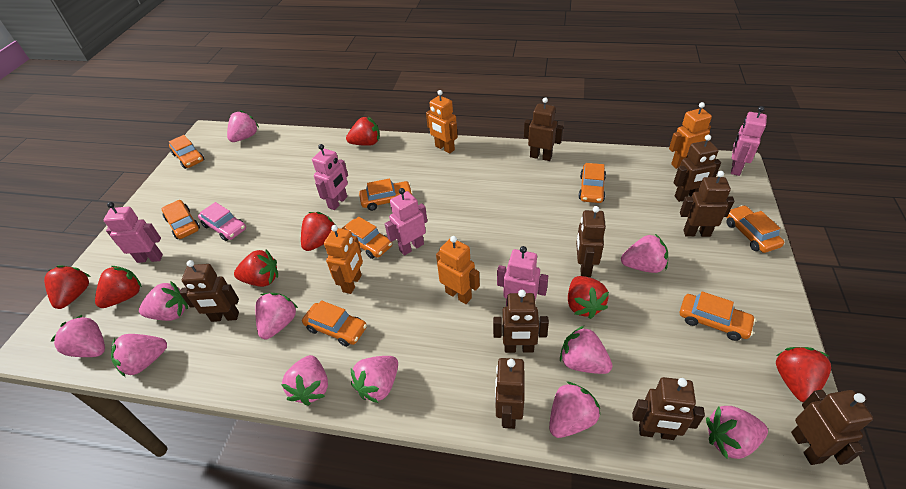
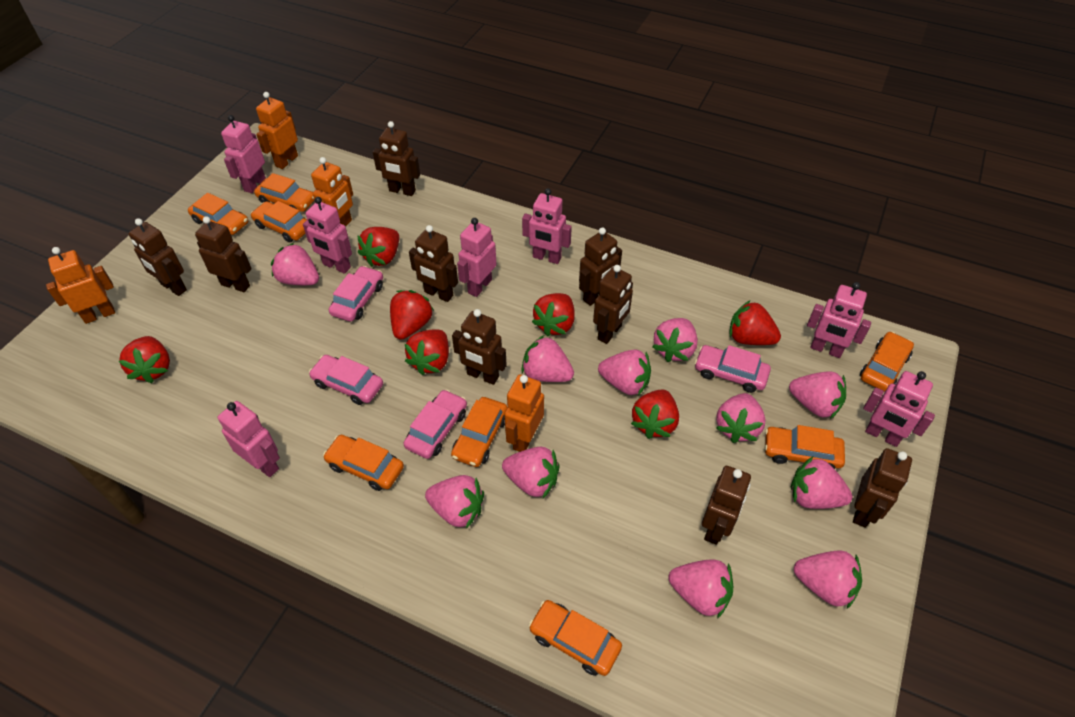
pink car: [198,202,246,241] = 1 -> [309,355,383,405] [329,266,383,322] [403,389,467,459] [695,345,771,393] = 4
pink robot: [104,202,163,263] [312,144,348,210] [385,188,427,256] [497,246,548,307] [731,106,767,176] = 5 -> [218,401,280,477] [221,115,266,193] [303,197,352,274] [457,218,497,297] [522,188,572,264] [807,282,871,358] [863,371,935,447] = 7

